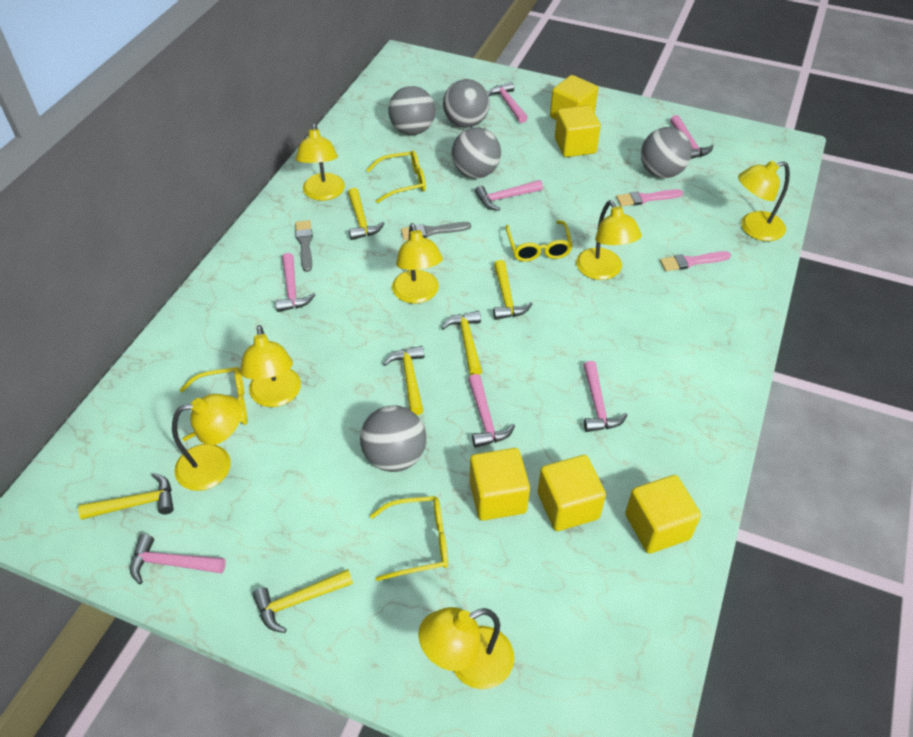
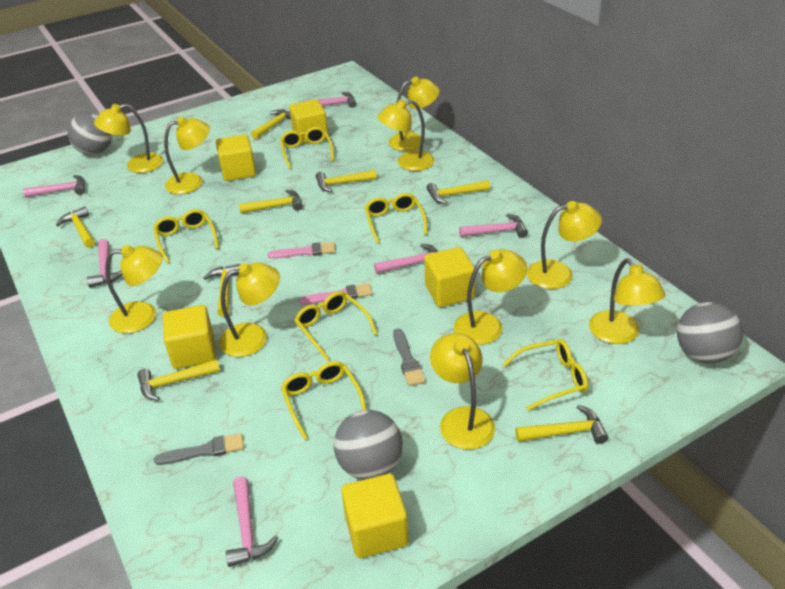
grey ball: [360,405,426,472] [388,86,435,135] [443,79,490,128] [452,127,501,178] [641,127,692,178] = 5 -> [68,112,112,155] [334,410,403,480] [677,302,743,364] = 3
pink hammer: [130,534,226,584] [275,253,315,312] [468,374,515,448] [475,180,543,211] [488,82,528,123] [583,361,627,432] [670,115,713,159] = 7 -> [23,175,85,198] [87,239,123,288] [226,477,278,567] [303,92,356,108] [374,244,439,274] [459,214,528,238] = 6
yellow glasses: [180,367,247,441] [367,150,426,203] [370,496,448,581] [505,220,573,262] = 4 -> [153,209,219,263] [280,127,334,169] [281,361,366,440] [294,291,378,360] [365,193,428,244] [502,339,588,411] = 6
yellow hammer: [78,473,174,519] [252,569,353,633] [348,188,385,240] [383,346,424,415] [441,311,482,375] [493,260,532,320] = 6 -> [56,206,95,248] [137,359,220,401] [204,264,240,317] [239,190,303,214] [251,110,291,139] [316,170,377,192] [427,180,490,204] [515,405,608,444] = 8
yellow lamp: [172,394,242,491] [240,325,301,407] [296,123,345,201] [392,223,443,304] [418,607,514,689] [576,200,642,280] [738,161,790,241] = 7 -> [94,104,163,173] [105,245,163,333] [164,117,210,194] [219,262,280,357] [378,99,434,171] [389,77,440,151] [430,333,495,449] [454,249,527,345] [527,201,602,289] [589,258,665,344] = 10

